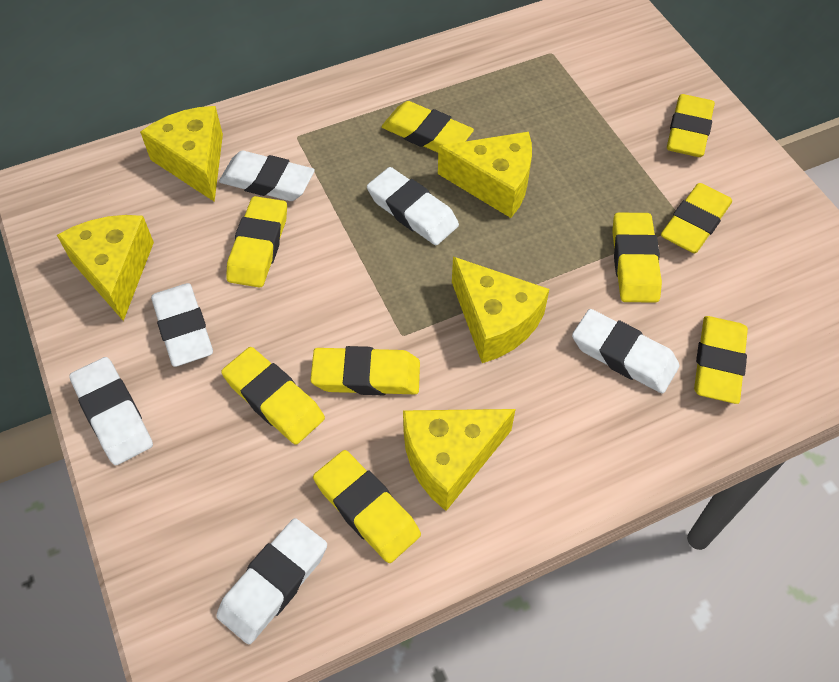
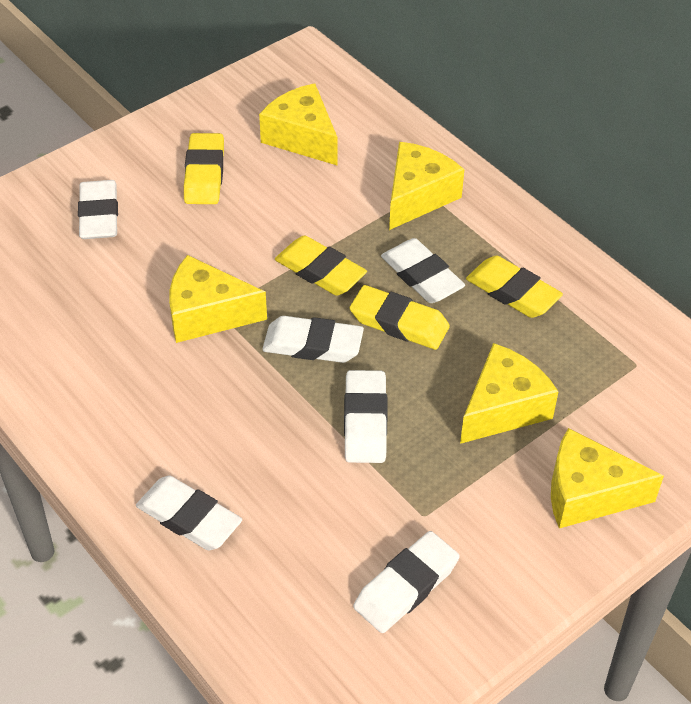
yellow eraser: [221,347,325,445] [226,196,287,288] [310,346,420,395] [313,450,421,563] [381,101,474,153] [612,212,662,303] [661,183,732,253] [667,94,715,157] [694,316,748,404] = 9 -> [184,133,224,204] [275,235,367,296] [350,285,450,350] [466,255,563,318] = 4

